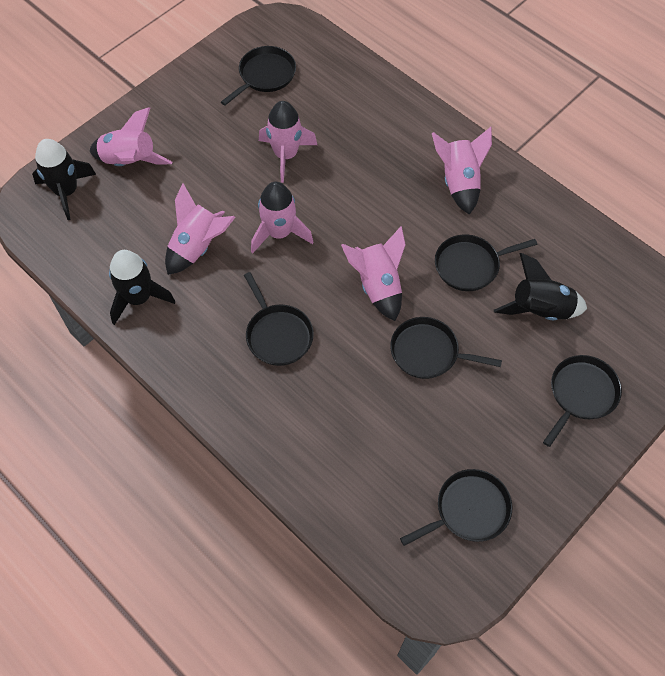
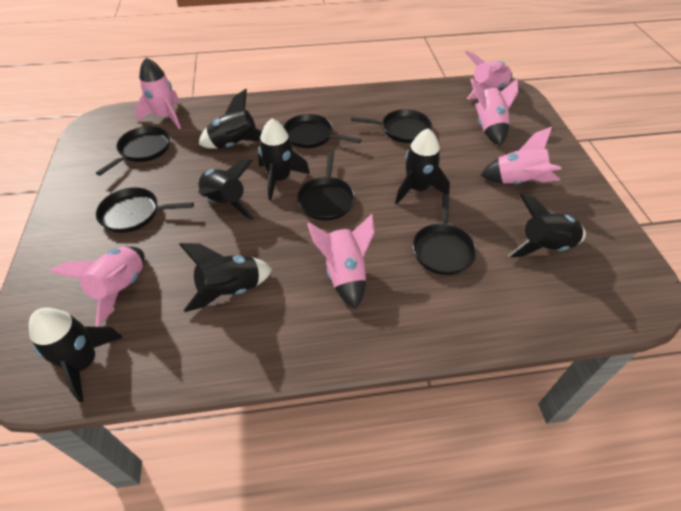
black rocket: [32,139,96,220] [109,250,175,325] [494,253,587,320] = 3 -> [29,308,123,403] [179,243,272,312] [198,160,254,220] [199,89,262,149] [258,119,310,200] [395,128,450,204] [507,194,586,257] = 7

